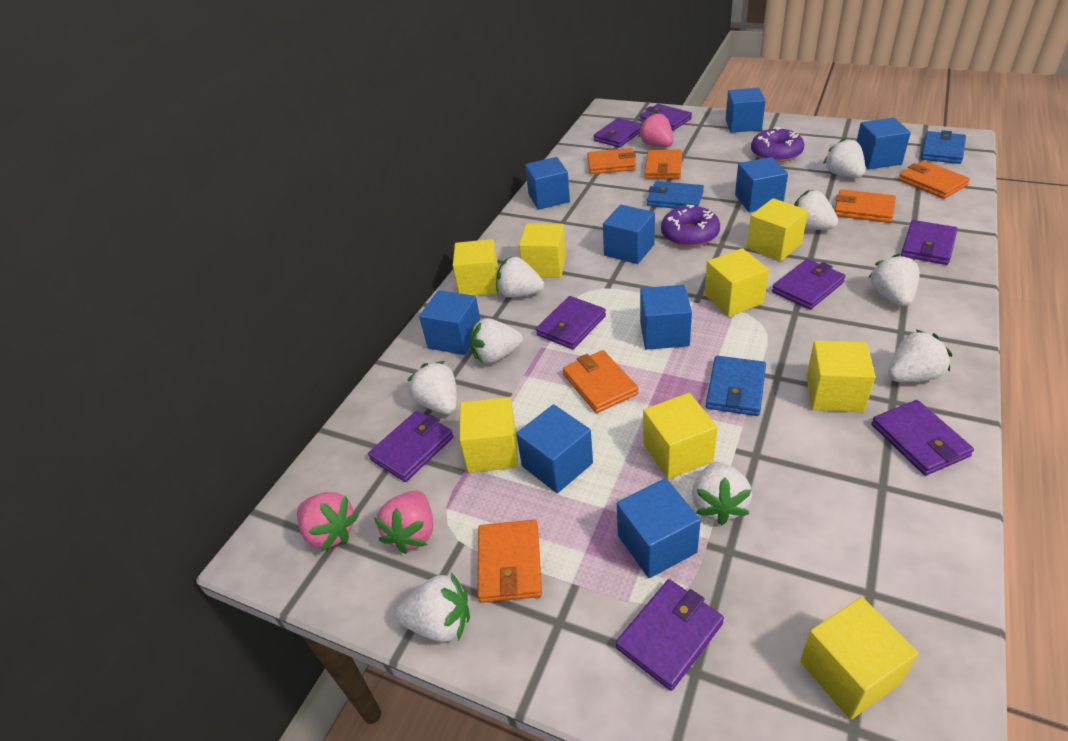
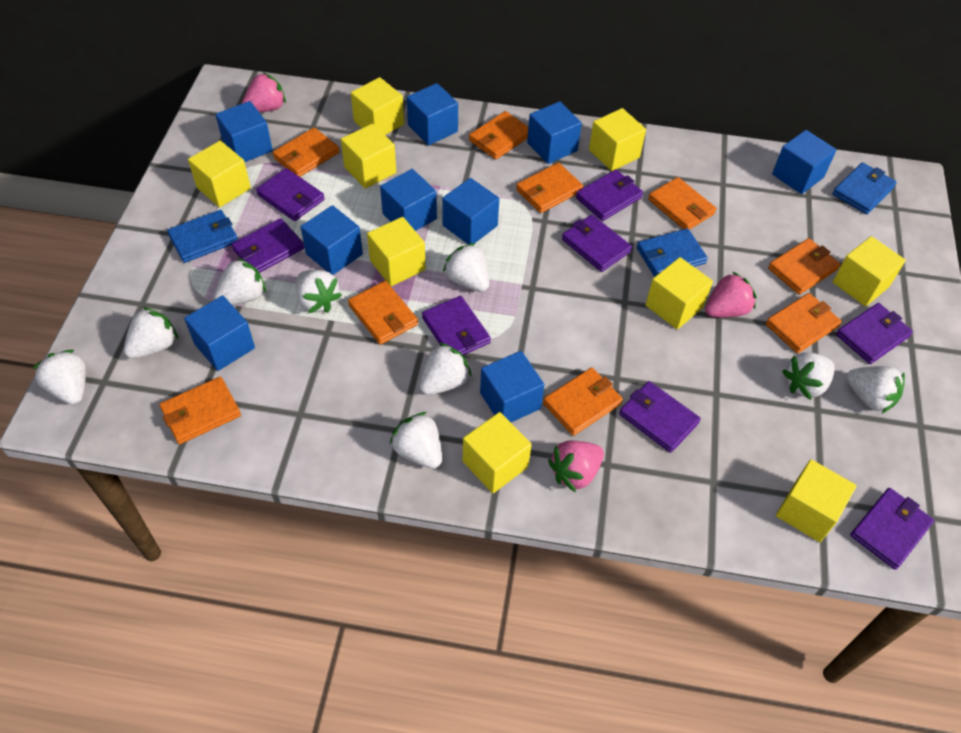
orange wallet: [478,520,542,603] [563,350,639,413] [587,148,636,174] [644,150,682,179] [835,189,896,223] [899,161,970,199] = 6 -> [159,377,241,444] [273,128,340,177] [348,281,418,345] [469,111,528,159] [516,163,583,213] [543,368,623,436] [648,177,716,230] [766,293,842,353] [768,238,840,295] = 9
purple donut: [661,205,720,247] [751,127,804,162] = 2 -> none = 0
yellow cube: [453,239,499,296] [459,397,518,473] [519,224,566,278] [643,393,718,479] [704,248,769,317] [747,198,808,261] [800,597,919,720] [806,340,875,412] = 8 -> [188,141,251,207] [341,124,396,189] [351,77,404,135] [367,217,426,286] [463,412,532,493] [589,108,646,171] [645,257,713,329] [776,459,857,542] [833,236,906,307] = 9

